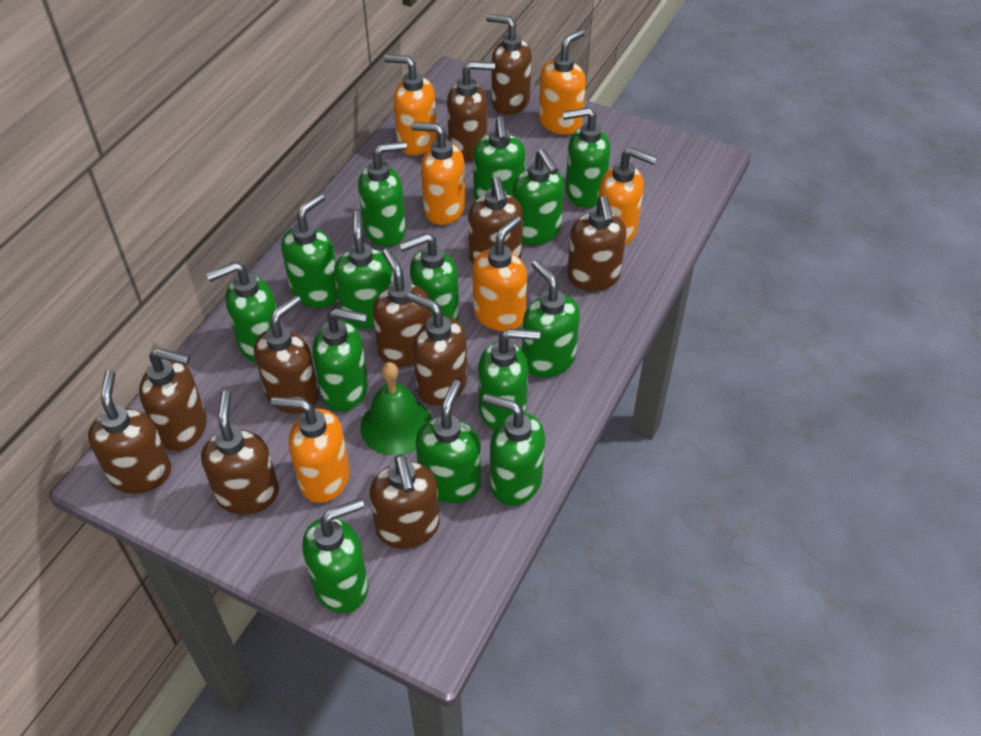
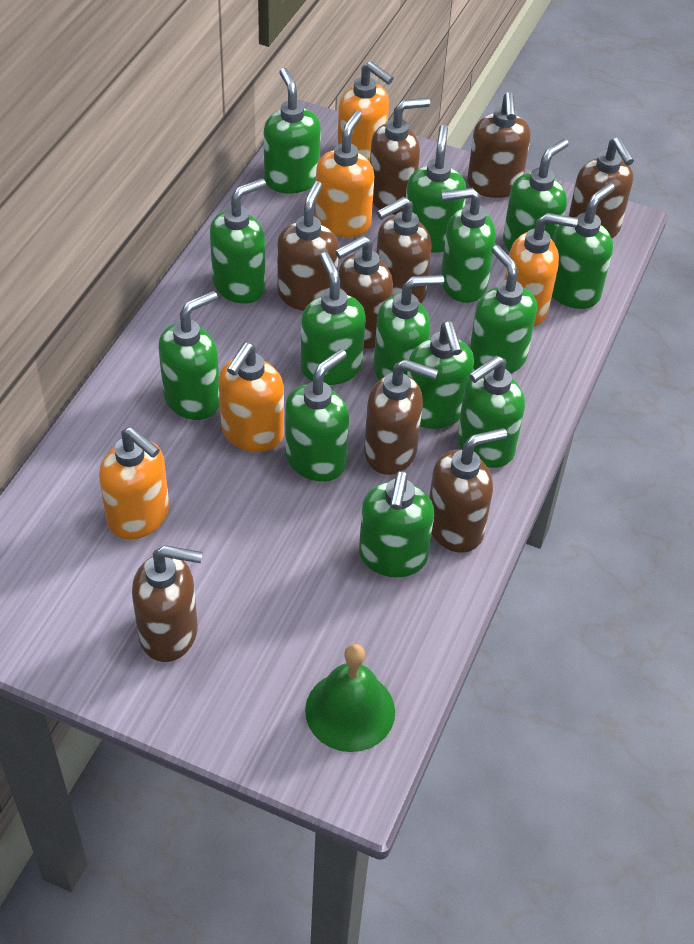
brown soap dispenser: [88,370,171,494] [139,348,207,451] [201,391,279,515] [254,295,319,414] [370,454,440,549] [373,249,432,367] [407,292,467,406] [447,61,495,161] [468,177,523,264] [486,14,532,115] [567,196,626,291] = 11 -> [132,545,203,662] [277,181,339,311] [335,236,393,349] [364,359,438,475] [370,98,430,215] [377,197,432,303] [429,428,507,553] [467,92,531,198] [569,137,634,239] = 9
orange soap dispenser: [271,397,350,503] [384,54,437,155] [411,122,465,225] [472,216,527,331] [539,29,586,135] [598,147,657,245] = 6 -> [99,427,169,540] [219,343,284,452] [315,111,374,237] [337,61,393,162] [505,213,578,327] = 5

